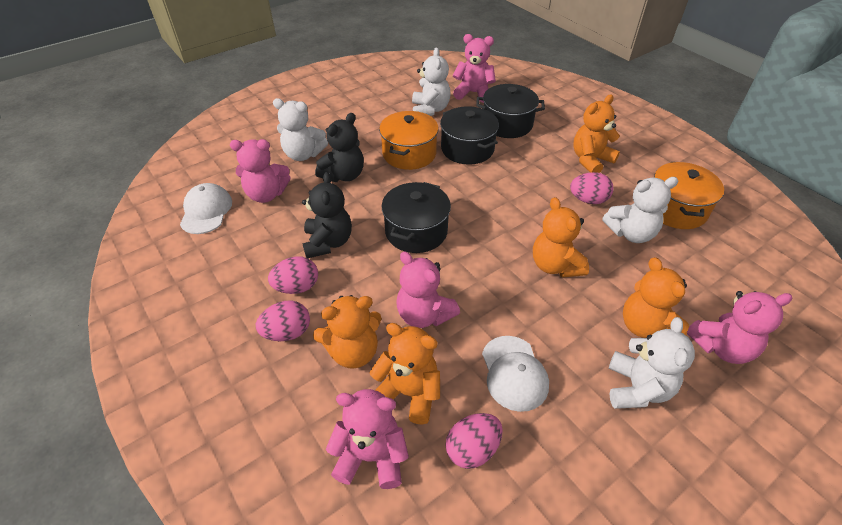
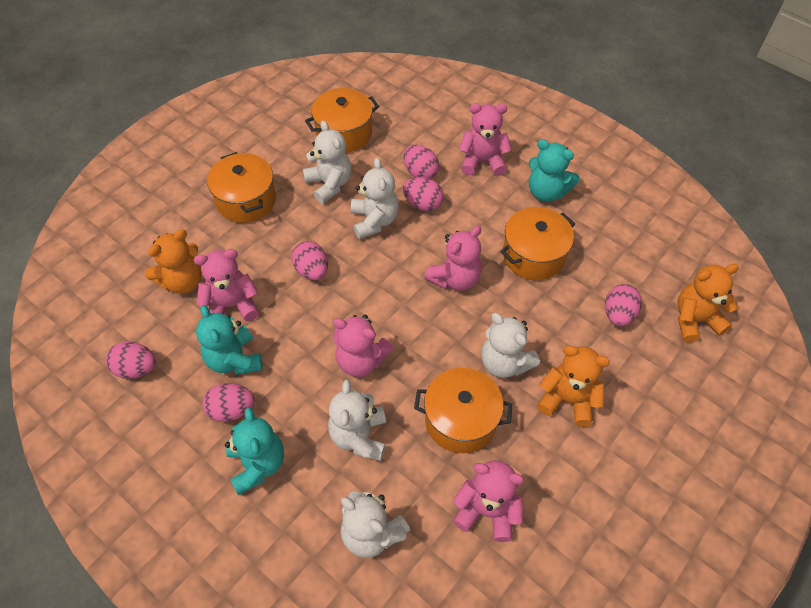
black pot: [382,182,451,253] [440,106,499,165] [476,84,545,138] = 3 -> none = 0
black teddy bear: [302,172,352,258] [315,113,364,182] = 2 -> none = 0
orange pot: [379,111,439,170] [654,162,724,229] = 2 -> [207,152,276,223] [305,88,379,153] [414,368,513,453] [501,207,575,280] = 4
orange teddy bear: [313,295,382,369] [369,323,440,425] [533,197,589,278] [573,94,620,173] [623,257,689,338] = 5 -> [145,229,202,294] [537,346,610,427] [678,264,739,343] = 3
pink egg: [256,301,310,341] [268,256,318,294] [446,413,503,469] [570,172,614,204] = 4 -> [106,342,156,379] [202,383,255,422] [292,241,328,280] [403,177,444,211] [404,145,439,179] [605,284,642,326] = 6
turquoise teddy bear: none = 0 -> [196,305,263,375] [225,407,284,495] [529,139,580,202] = 3
white cap: [180,183,232,234] [482,336,549,412] = 2 -> none = 0
white teddy bear: [273,98,328,161] [412,48,451,116] [602,177,678,243] [609,317,695,409] = 4 -> [303,120,351,204] [328,380,386,461] [341,491,410,558] [351,158,399,239] [481,313,540,378] = 5

